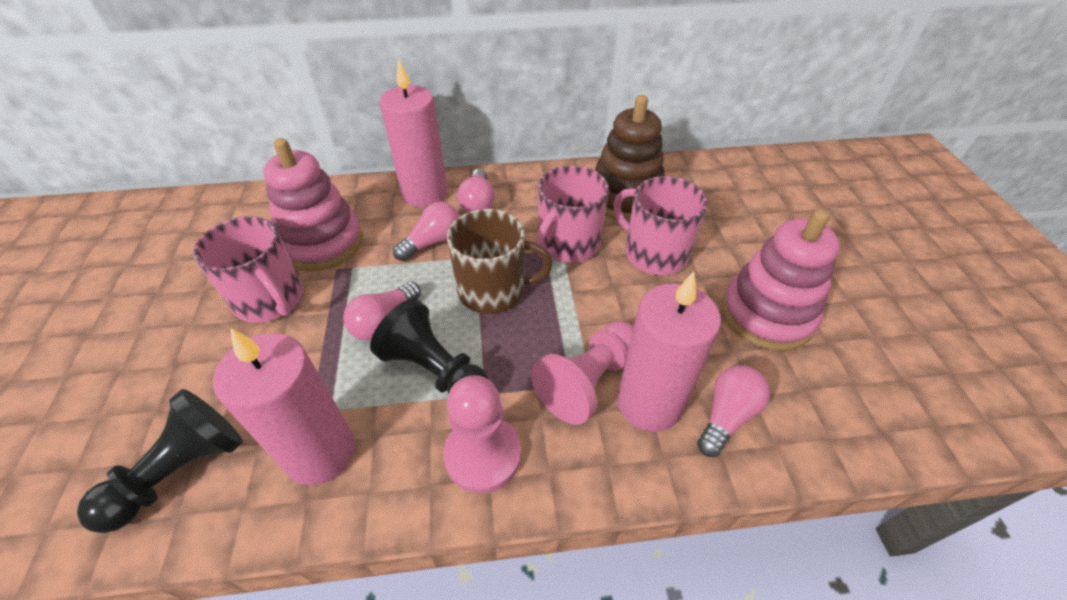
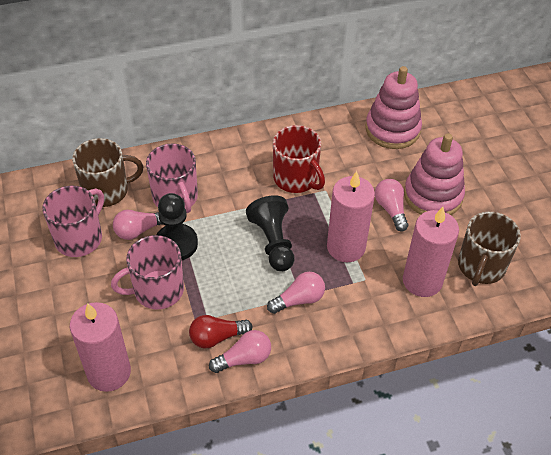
brown mug: [447,209,553,314] = 1 -> [72,138,143,207] [458,211,521,286] = 2
brown stacking toy: [595,95,665,221] = 1 -> none = 0
pink pawn: [443,375,521,493] [531,321,634,425] = 2 -> none = 0
red light bulb: none = 0 -> [189,315,253,348] = 1
red mug: none = 0 -> [273,125,325,193] = 1

